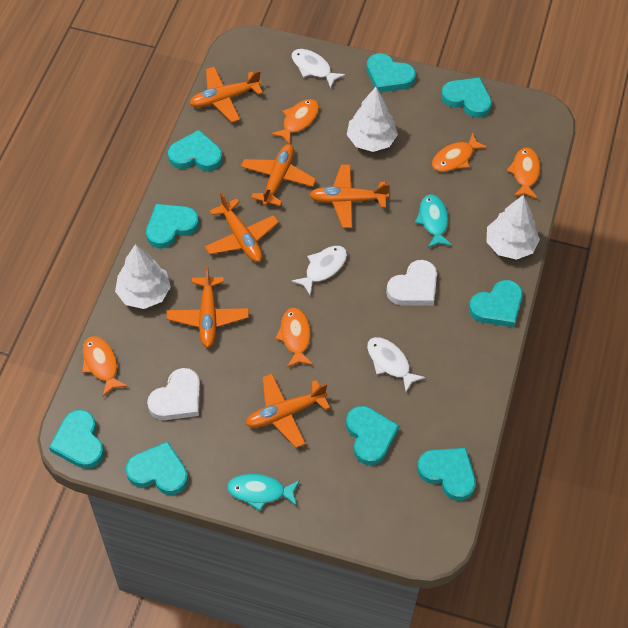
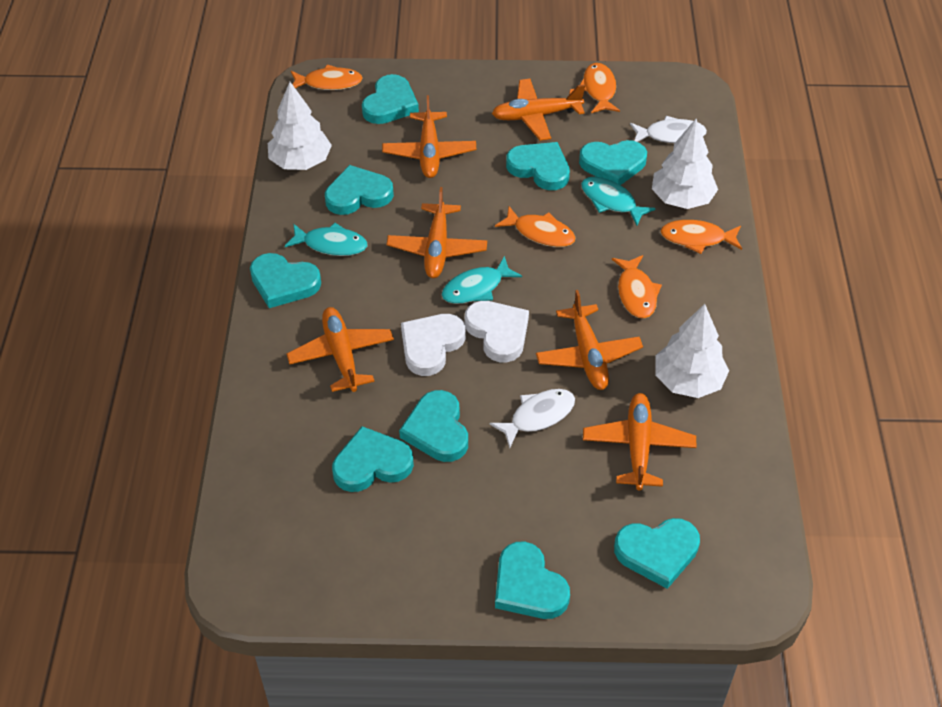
turquoise fish: [227,474,300,511] [415,194,452,248] = 2 -> [285,223,367,256] [442,256,522,304] [581,177,656,226] = 3
white fish: [291,246,347,295] [292,49,345,89] [367,337,425,392] = 3 -> [489,389,575,448] [630,116,707,143] = 2

